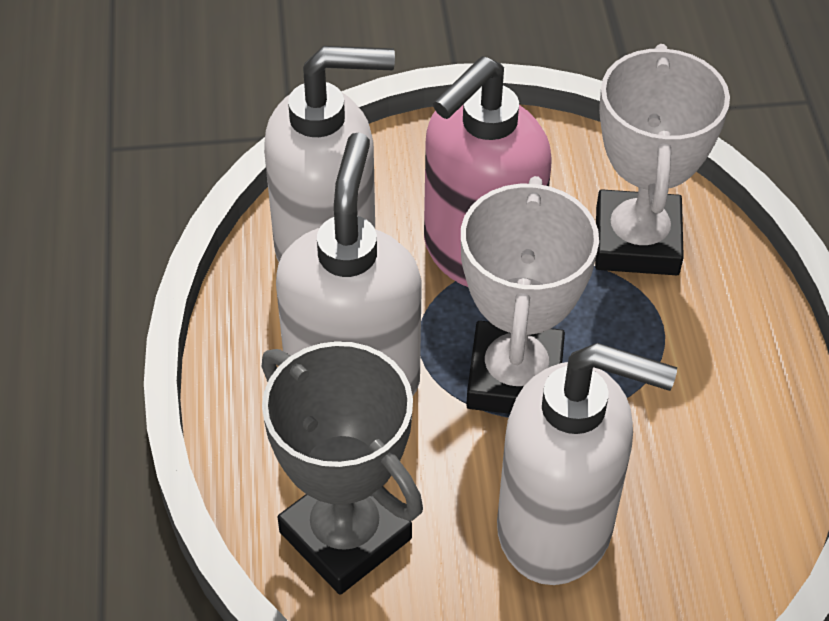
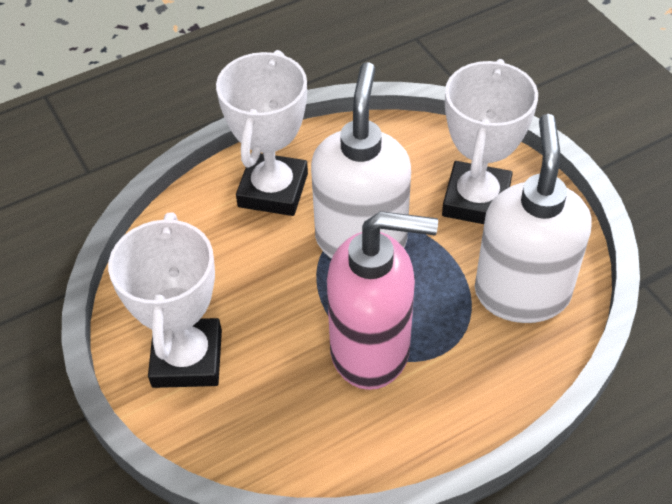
grey trophy: [262,341,423,595] = 1 -> none = 0
white soap dispenser: [264,46,395,262] [276,132,422,396] [497,343,677,585] = 3 -> [311,62,411,259] [475,114,591,323] = 2
white trophy: [461,176,599,414] [595,44,730,275] = 2 -> [108,213,222,388] [216,50,308,216] [442,59,538,224] = 3

